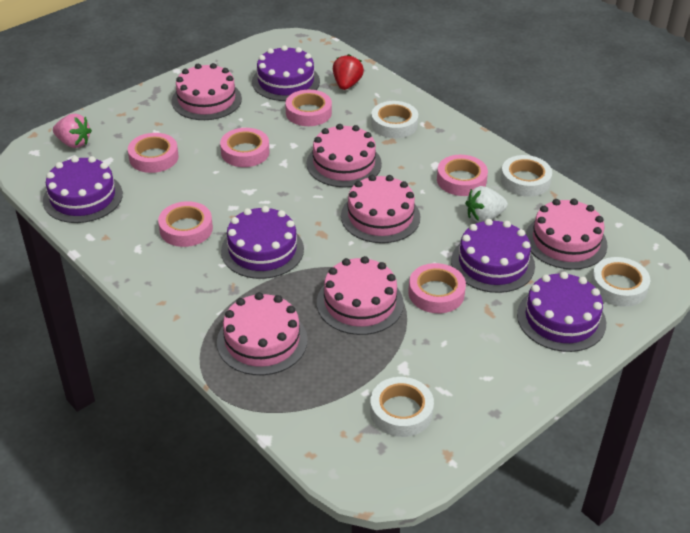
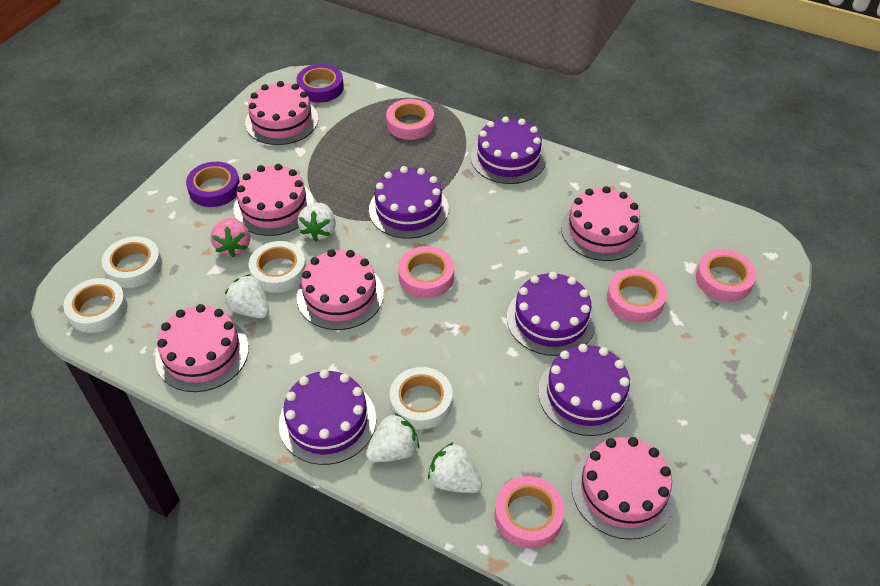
pink tape: [128,133,178,173] [158,201,213,247] [220,128,270,167] [285,90,332,126] [409,263,466,313] [437,155,488,196] = 6 -> [386,99,434,140] [398,246,454,298] [494,476,565,548] [607,269,667,323] [696,249,757,302] = 5
purple tape: none = 0 -> [186,162,240,207] [296,64,344,103] = 2
red strawberry: [333,54,364,90] = 1 -> none = 0
white strawberry: [465,186,508,223] = 1 -> [225,274,269,318] [298,203,336,241] [366,413,419,462] [428,442,482,493] = 4

